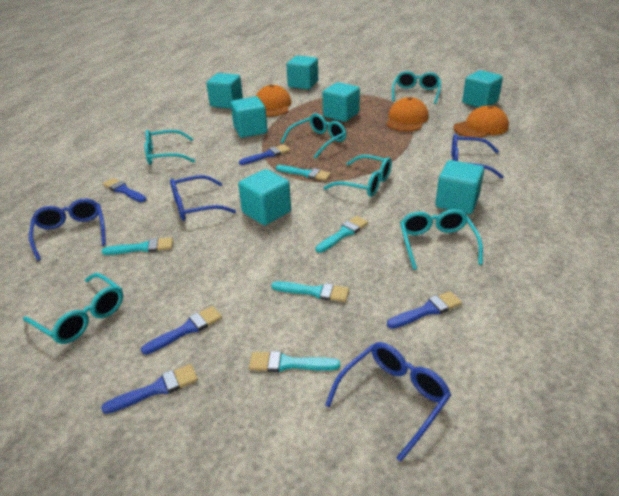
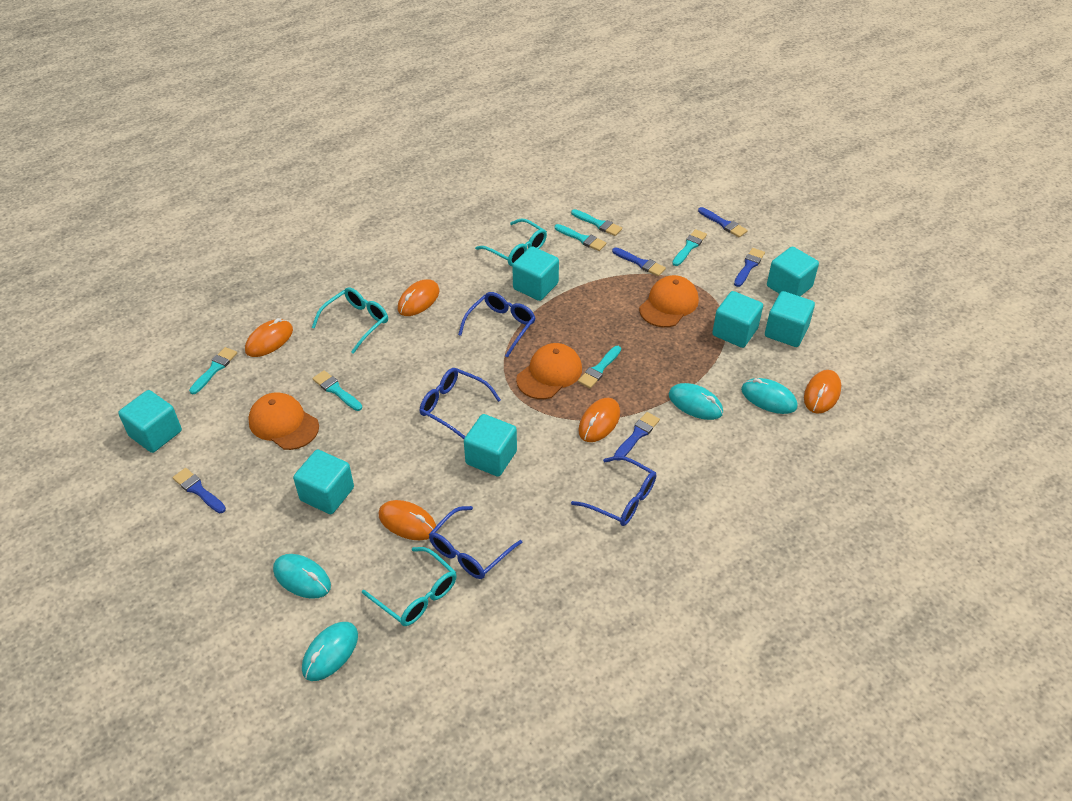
orange mouse: none = 0 -> [245,318,293,357] [379,500,436,540] [397,279,440,316] [578,398,620,442] [804,370,841,414] = 5
turquoise brush: [101,237,173,255] [249,351,340,372] [272,281,349,302] [276,165,331,181] [315,216,368,253] = 5 -> [189,347,237,394] [312,370,362,411] [555,224,606,251] [571,209,622,236] [578,346,621,388] [672,229,707,266] = 6
turquoise glasses: [23,273,123,344] [145,130,195,165] [281,113,346,159] [323,155,392,197] [392,71,441,104] [400,209,483,270] = 6 -> [312,287,388,354] [362,547,457,626] [475,219,547,266] = 3
turquoise mouse: none = 0 -> [273,554,331,599] [302,622,358,681] [669,383,723,420] [741,378,798,414] = 4

